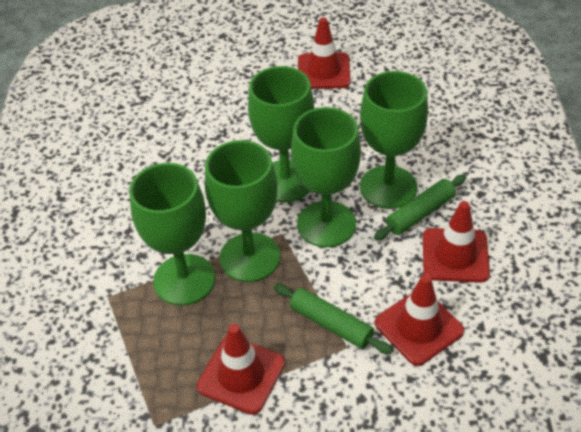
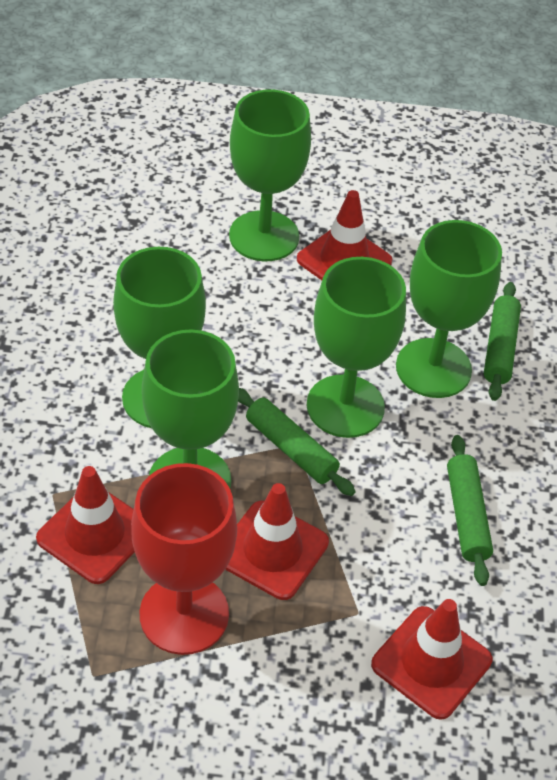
green rolling pin: [274,284,392,354] [374,174,466,240] = 2 -> [238,388,356,496] [447,435,493,586] [484,282,521,401] = 3
red goblet: none = 0 -> [131,463,237,655] = 1

